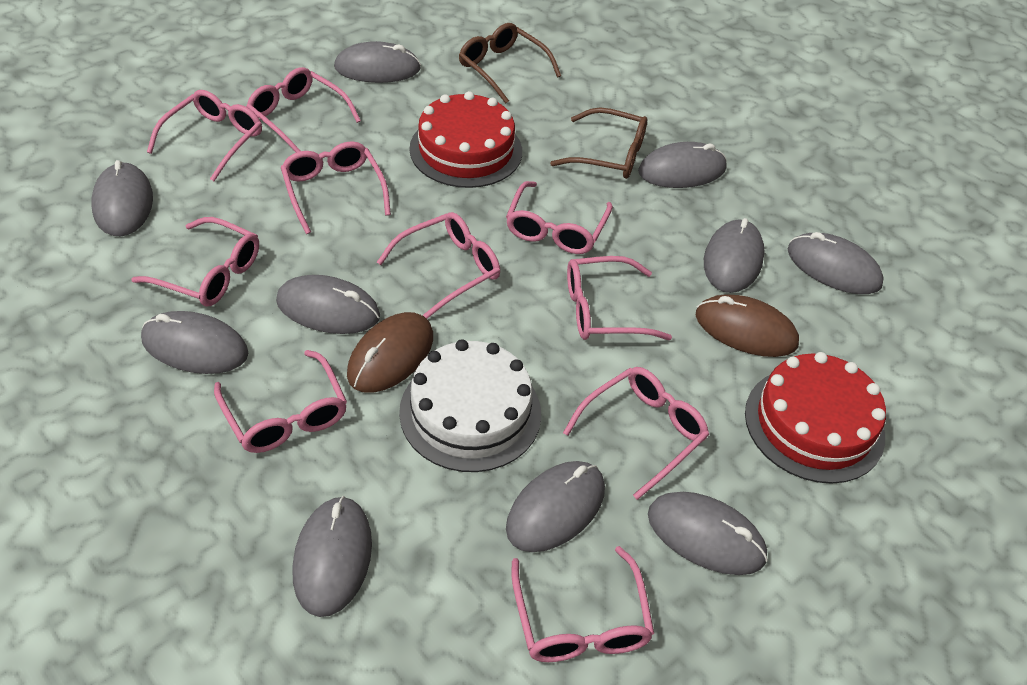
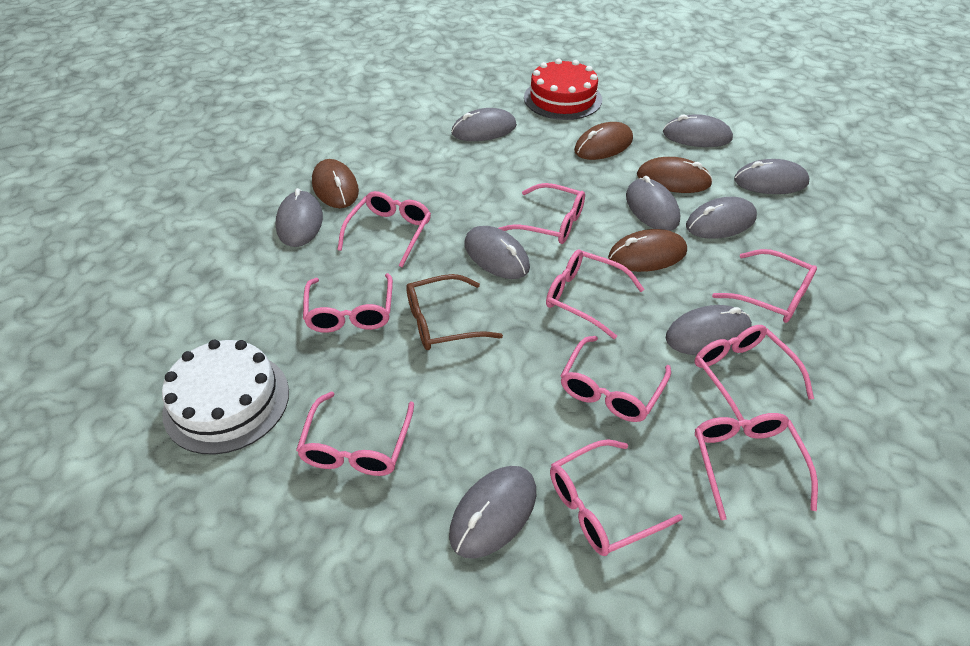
brown glasses: [459,23,561,103] [550,108,647,179] = 2 -> [406,274,503,350] = 1
brown mouse: [347,312,433,393] [695,295,799,357] = 2 -> [312,159,359,208] [574,122,633,160] [608,229,687,272] [637,157,713,193] = 4
grey mouse: [91,160,153,236] [141,311,248,374] [276,275,380,334] [292,496,372,617] [334,41,421,83] [506,461,605,552] [638,142,726,188] [648,492,768,575] [704,218,764,293] [788,232,884,294] = 10 -> [275,188,323,247] [449,466,536,558] [451,108,517,141] [464,226,530,279] [626,176,680,231] [663,114,733,147] [666,305,752,355] [686,197,757,239] [734,159,809,194] = 9
red cake: [409,91,522,188] [745,352,886,484] = 2 -> [524,59,602,120] = 1

